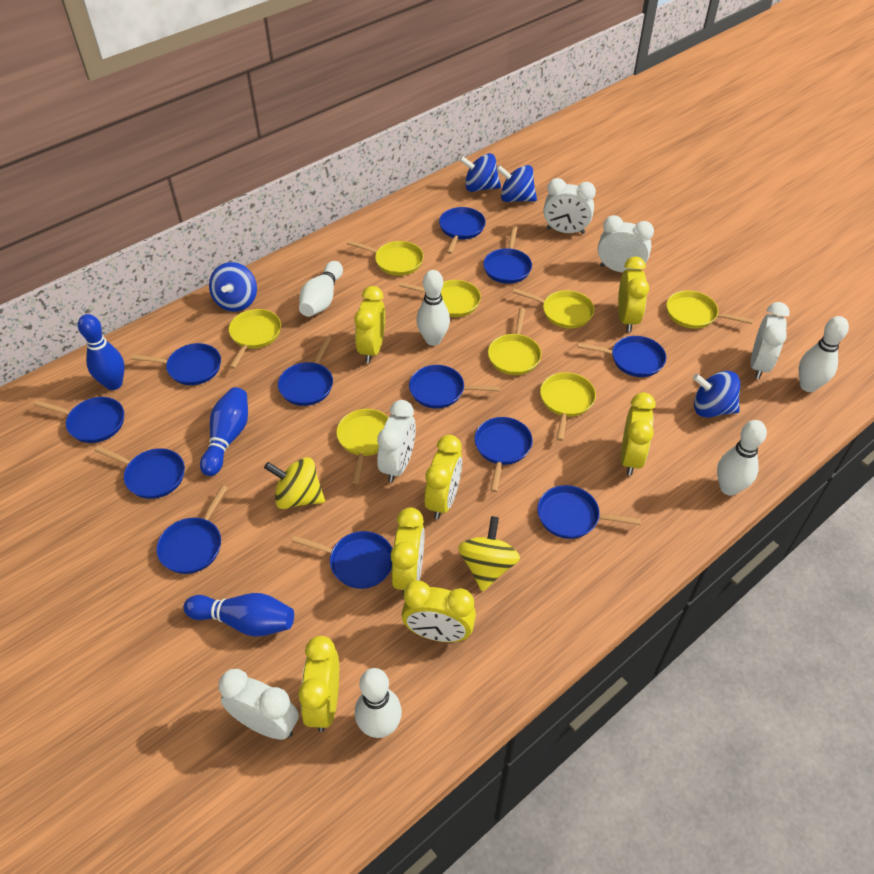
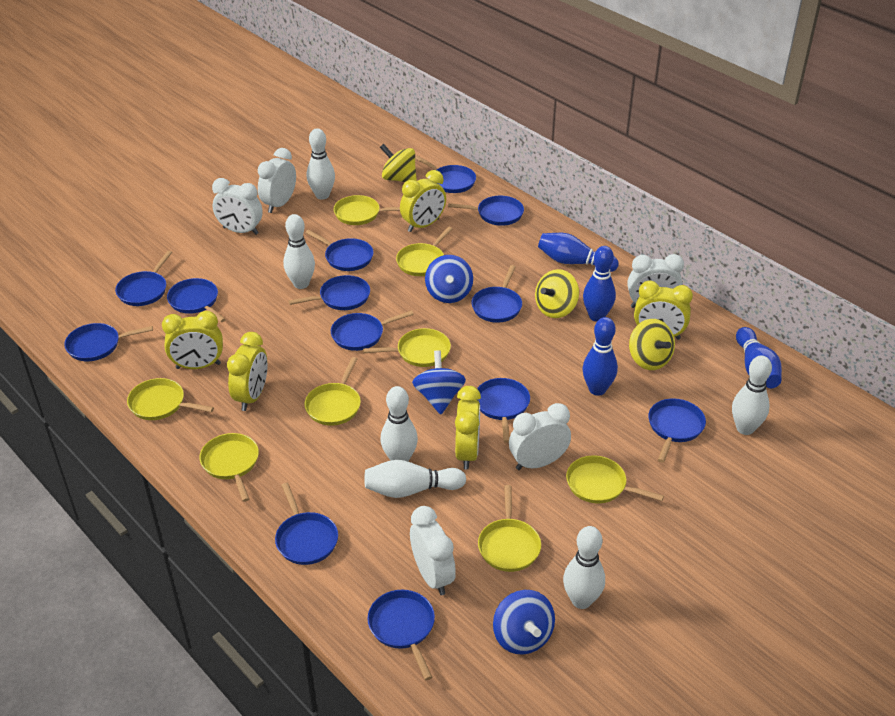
blue bowling pin: [78,314,125,390] [183,593,294,637] [200,387,248,476] = 3 -> [538,233,619,272] [582,317,618,396] [583,246,616,322] [736,327,782,388] = 4
blue pan: [34,397,124,443] [95,446,185,499] [131,343,221,385] [156,485,228,574] [278,336,333,406] [291,531,393,589] [409,365,500,408] [439,207,486,254] [474,417,533,492] [483,226,532,284] [537,485,641,539] [577,336,666,377] = 12 -> [64,323,153,361] [115,251,172,306] [167,278,226,322] [275,483,338,565] [288,275,370,310] [305,230,373,271] [331,310,414,351] [367,590,435,680] [415,156,476,193] [448,196,524,226] [472,265,522,323] [477,378,530,443] [648,398,706,463] = 13
blue spinning top: [209,262,257,312] [459,153,501,192] [496,165,537,202] [693,371,740,418] = 4 -> [412,350,466,414] [425,255,473,303] [493,590,555,654] = 3
white bowling pin: [299,261,343,317] [355,668,402,738] [417,270,450,346] [717,420,767,496] [799,316,849,392] = 5 -> [283,214,315,289] [307,128,335,199] [364,460,466,498] [381,386,418,462] [563,526,605,609] [732,356,772,435] = 6
yellow clock: [298,636,339,732] [354,286,385,363] [391,507,425,596] [402,581,476,642] [424,435,462,519] [618,256,649,332] [621,393,655,476] = 7 -> [162,311,223,369] [227,332,268,411] [400,170,446,232] [455,386,481,469] [634,280,693,340] = 5
yellow spinning top: [264,457,325,509] [458,516,520,592] = 2 -> [380,144,417,182] [535,269,579,318] [629,319,675,370] = 3

